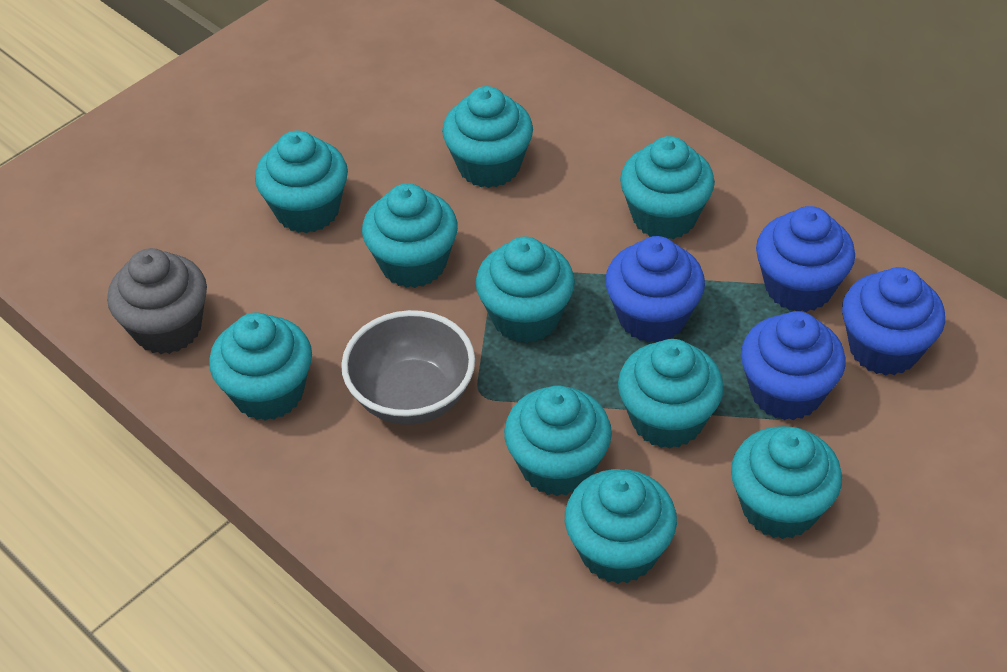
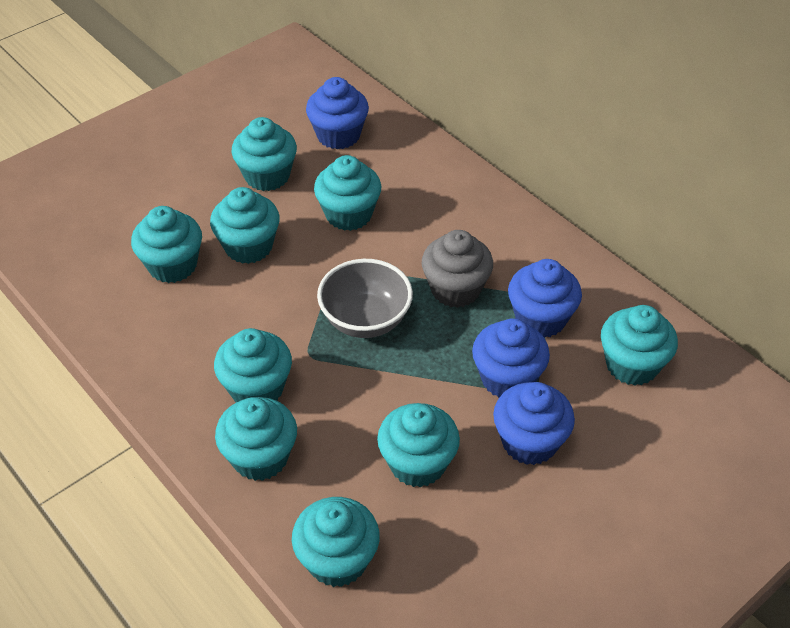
turquoise cupcake: [209,313,312,421] [255,130,348,233] [362,183,458,288] [442,86,533,188] [476,237,575,343] [504,385,612,496] [565,469,677,584] [618,339,724,449] [620,136,715,239] [731,426,842,539] = 10 -> [131,206,202,283] [210,187,280,264] [214,328,292,402] [215,397,297,481] [232,117,297,191] [292,497,380,587] [314,155,381,231] [377,403,460,487] [601,305,678,386] = 9

